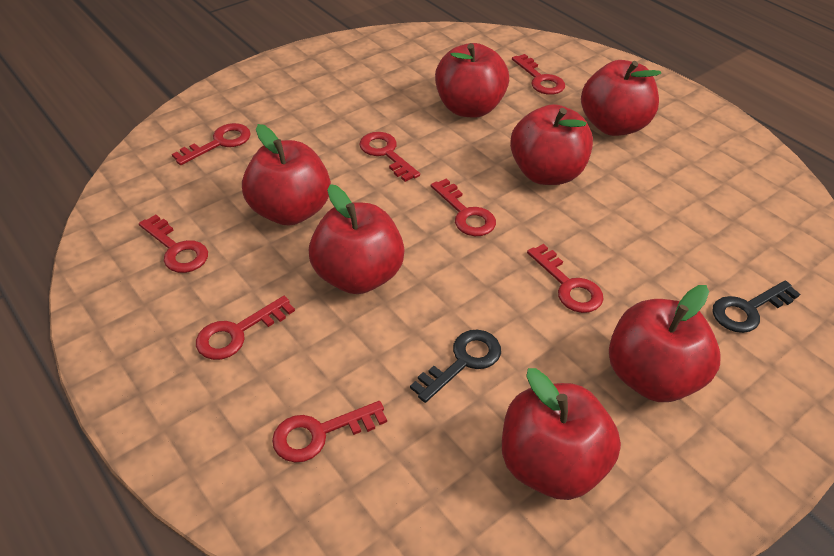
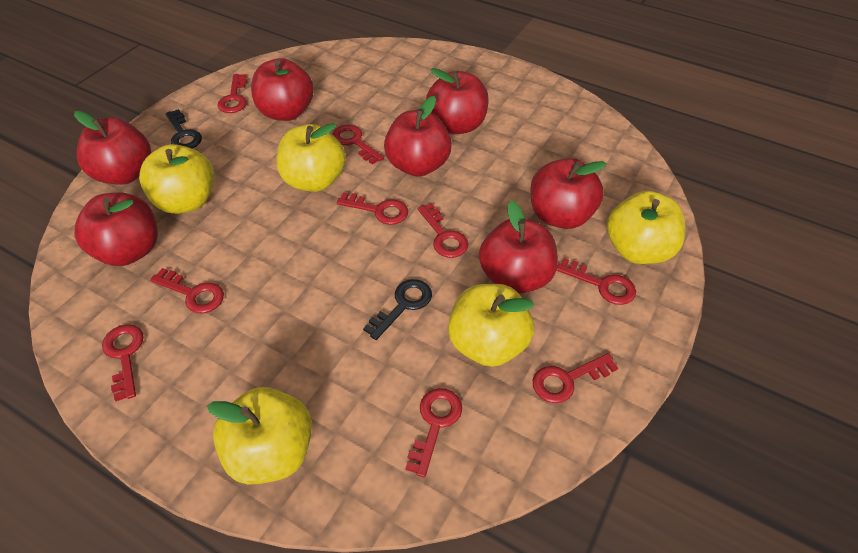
red key: [139,215,208,273] [172,123,251,165] [196,296,295,360] [272,401,387,462] [360,132,420,182] [431,178,496,236] [512,54,565,95] [527,244,604,313] = 8 -> [102,324,144,401] [150,268,224,313] [217,74,247,113] [332,125,384,165] [337,192,408,225] [405,388,462,478] [418,203,469,258] [533,353,618,403] [557,258,636,305] = 9
yellow apple: none = 0 -> [139,144,214,214] [207,387,312,485] [277,123,346,192] [448,284,534,367] [607,191,685,264] = 5

